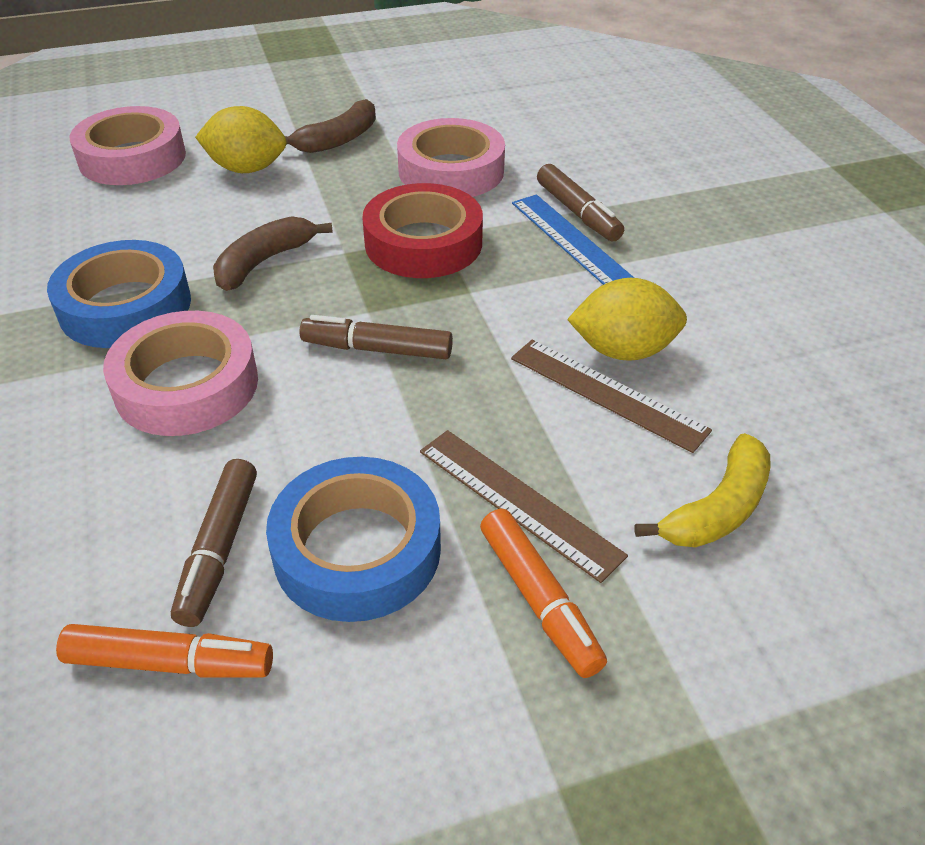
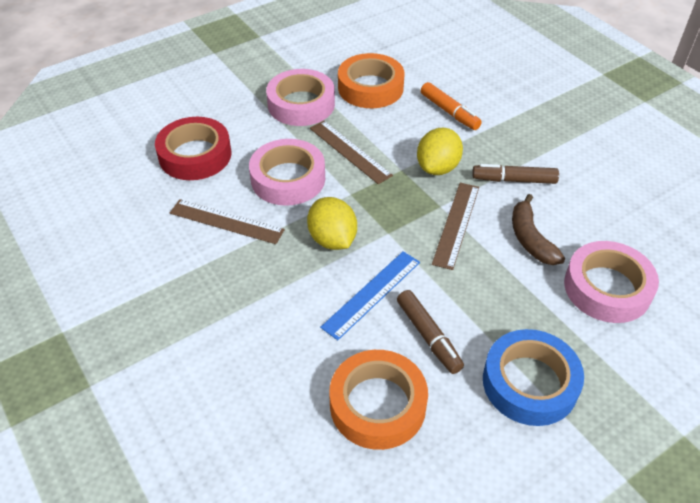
blue tape: [47,240,191,348] [266,457,441,622] = 2 -> [483,329,584,426] = 1
brown banana: [213,216,333,291] [285,99,376,153] = 2 -> [512,194,565,265] = 1
brown marker: [171,459,257,627] [299,315,453,359] [537,164,624,242] = 3 -> [397,290,464,374] [472,164,559,184] = 2
brown ruler: [420,430,628,583] [511,340,712,453] = 2 -> [170,199,285,244] [310,121,393,184] [432,183,479,270] = 3
orange marker: [56,624,273,678] [480,509,607,678] = 2 -> [421,82,482,130] = 1
orange tape: none = 0 -> [329,350,428,450] [338,53,404,108] = 2
yellow banana: [634,433,770,547] = 1 -> none = 0

